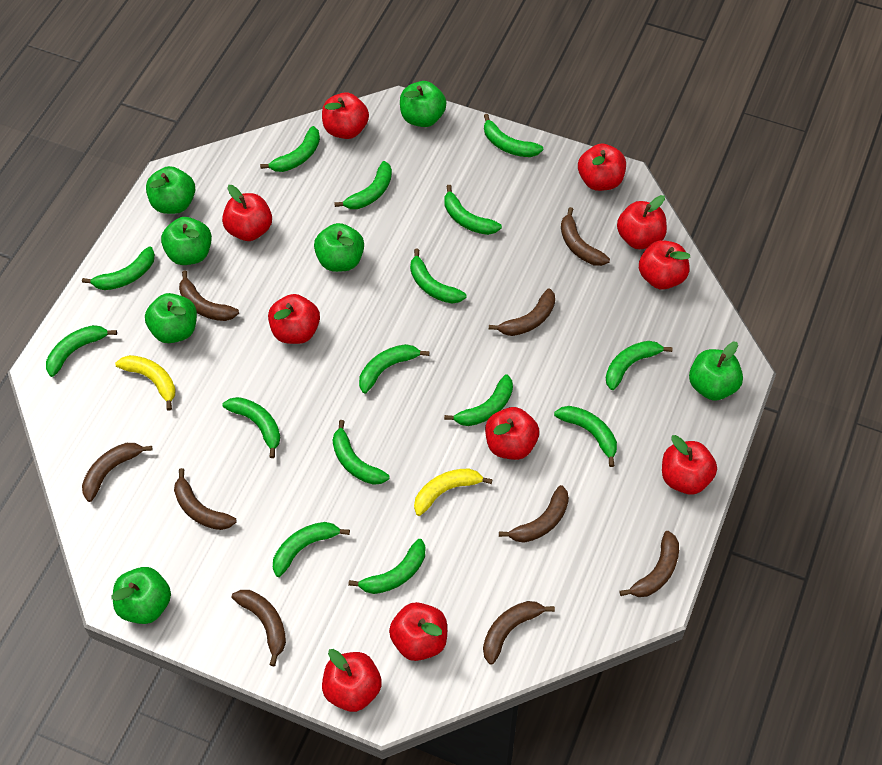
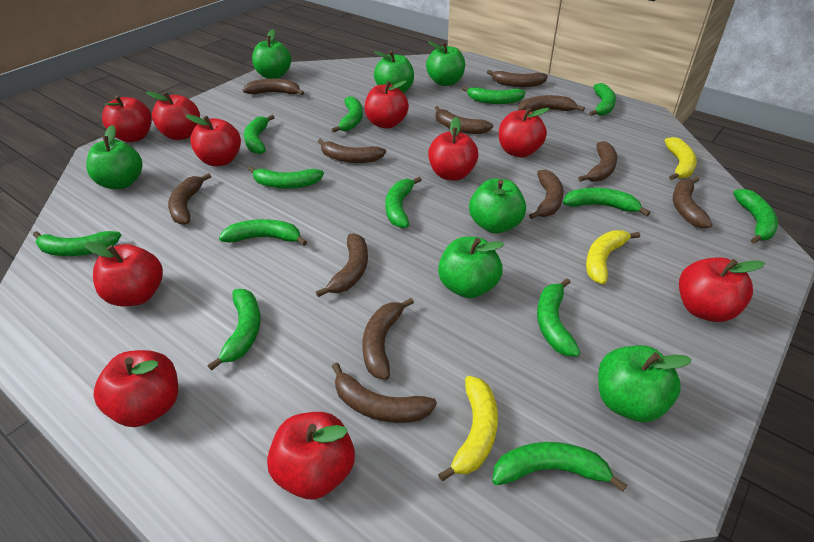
brown banana: [82,443,153,502] [174,468,236,530] [179,270,239,321] [232,590,286,666] [483,601,555,665] [489,288,555,336] [499,485,569,543] [561,207,610,266] [620,531,679,597] = 9 -> [168,173,211,225] [243,79,304,95] [316,234,368,297] [318,139,386,163] [332,362,437,423] [362,298,414,380] [435,106,493,134] [487,70,548,87] [518,95,585,112] [529,170,564,219] [578,141,617,182] [673,177,712,228] = 12
green banana: [46,325,117,377] [82,247,155,290] [223,397,280,458] [260,126,320,172] [273,522,350,577] [332,420,389,485] [334,161,392,209] [348,539,425,594] [359,344,429,393] [410,249,466,303] [444,374,513,426] [445,185,502,235] [484,114,543,157] [554,406,617,467] [606,341,673,390] = 15 -> [33,231,121,256] [208,289,261,371] [219,219,307,246] [244,115,275,154] [248,166,324,189] [331,96,363,133] [385,177,422,228] [462,86,526,104] [492,442,627,492] [537,278,581,357] [563,188,650,216] [589,83,616,116] [733,189,778,244] = 13
yellow banana: [115,355,176,411] [414,469,493,516] = 2 -> [438,376,498,481] [586,230,640,284] [664,137,697,180] = 3

